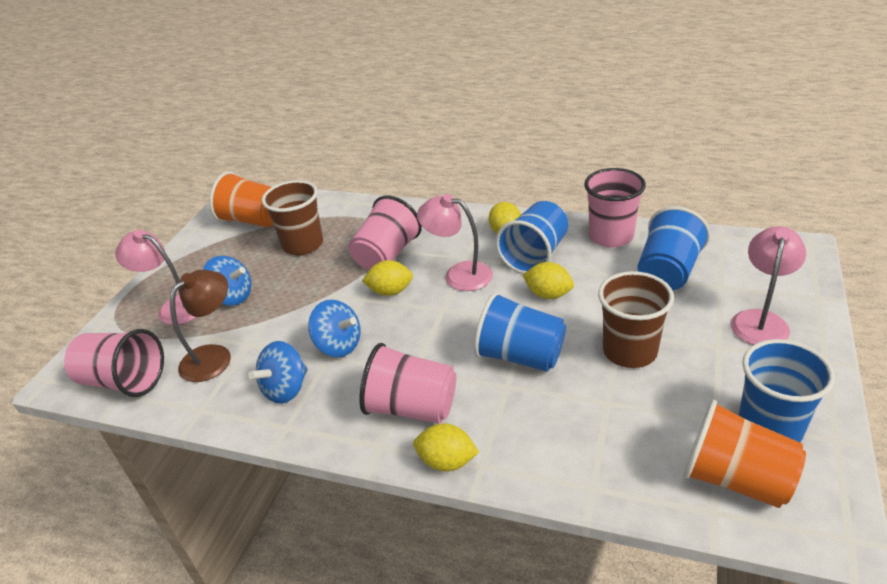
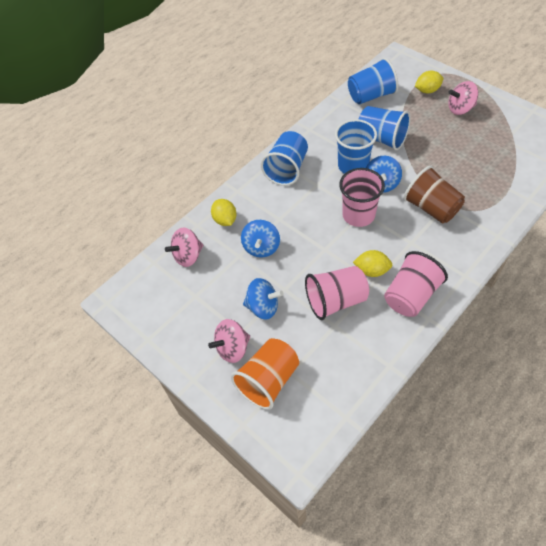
brown cup: [262,180,323,255] [598,271,674,368] = 2 -> [403,166,465,224] = 1
brown lamp: [170,270,231,382] = 1 -> none = 0
orange cup: [209,171,274,227] [683,400,806,508] = 2 -> [231,338,299,410] = 1
pink cup: [64,329,164,397] [348,196,422,270] [359,343,456,423] [584,168,646,248] = 4 -> [305,266,369,320] [339,168,385,227] [384,251,448,317] = 3
pink lamp: [115,229,197,325] [417,194,493,291] [731,226,806,345] = 3 -> none = 0
pink spinning top: none = 0 -> [165,228,204,267] [208,319,250,363] [448,81,478,115] = 3
yellow lemon: [362,260,413,296] [413,423,479,471] [489,202,521,233] [522,262,574,299] = 4 -> [211,199,236,226] [353,250,392,277] [415,71,443,93] = 3

